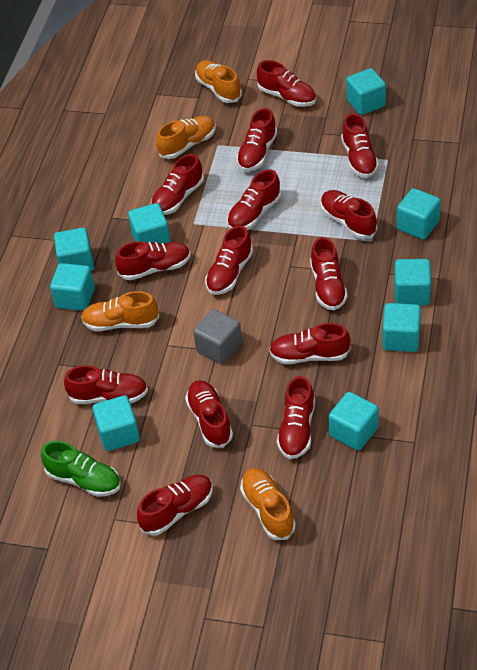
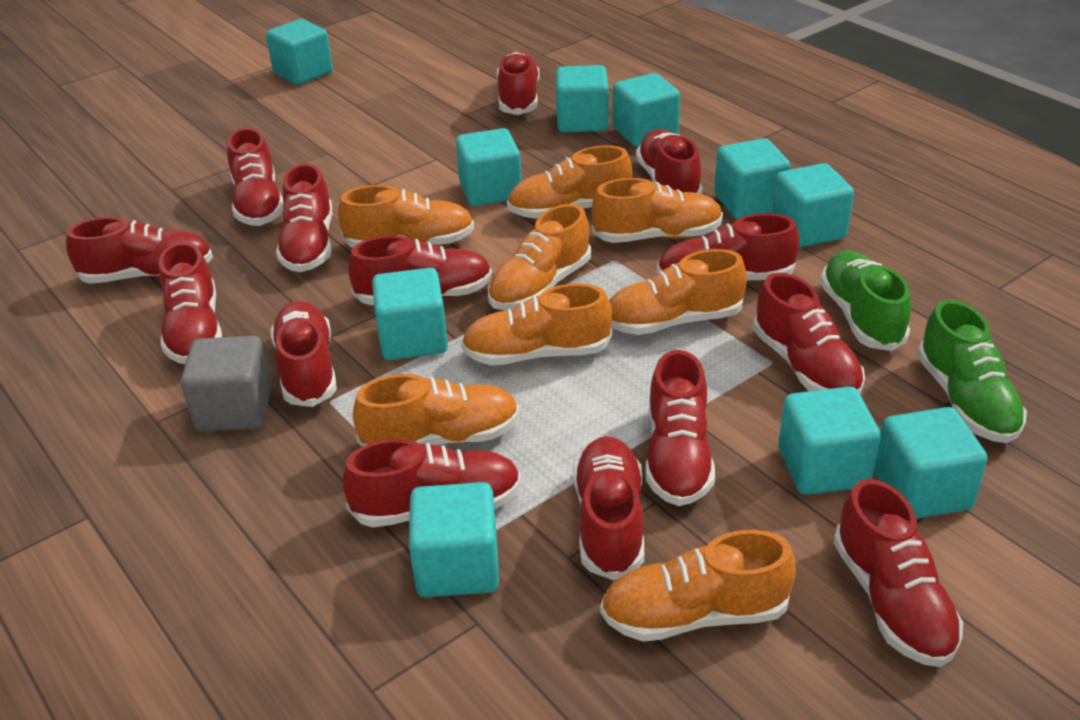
green shoe: [41,441,121,497] = 1 -> [820,250,911,351] [917,300,1027,443] = 2
orange shoe: [81,291,159,331] [156,116,216,159] [195,60,242,103] [240,468,296,540] = 4 -> [338,185,474,248] [353,374,519,446] [461,283,612,365] [488,204,591,310] [507,145,632,219] [592,178,723,243] [600,530,796,641] [609,249,747,335] = 8
turquoise cube: [50,263,95,311] [54,227,94,271] [92,395,140,451] [128,203,170,244] [329,392,379,451] [346,68,386,115] [382,303,421,352] [394,259,431,305] [397,188,441,239] = 9 -> [266,19,333,85] [372,268,448,360] [409,482,499,597] [456,128,522,206] [556,65,609,133] [613,73,680,147] [714,138,791,219] [772,163,854,248] [778,386,881,495] [874,407,988,519] = 10

